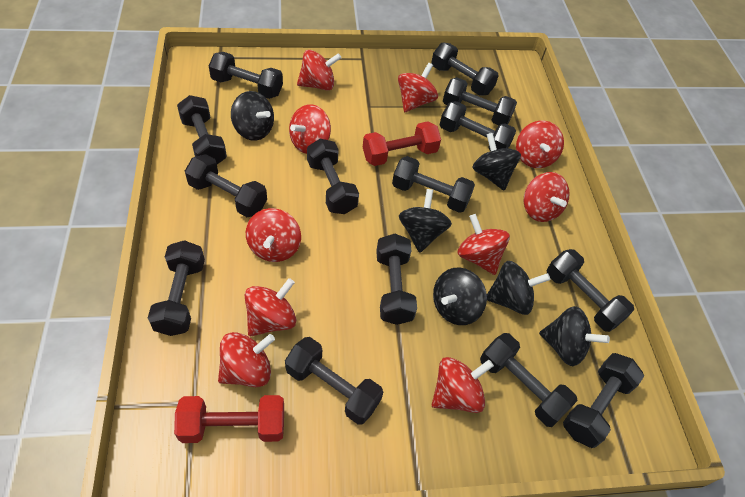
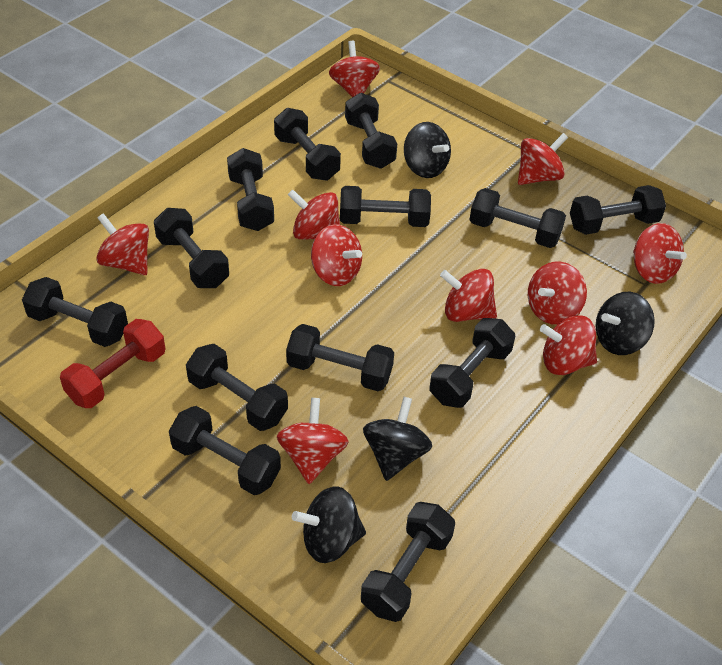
black dumbbell: [148,240,205,336] [177,95,227,164] [185,154,267,217] [209,52,283,99] [285,337,383,425] [307,138,359,214] [376,234,417,325] [392,156,475,213] [431,42,499,95] [440,101,516,151] [443,77,517,125] [480,333,578,427] [547,249,634,332] [563,353,644,448] = 14 -> [22,277,128,347] [154,208,229,288] [169,406,281,495] [186,344,288,431] [227,148,274,231] [274,108,341,181] [286,324,394,391] [340,186,431,227] [345,93,397,169] [361,502,455,622] [429,318,515,408] [469,188,566,248] [570,185,666,235] = 13
black spinning top: [231,91,274,141] [399,189,452,253] [433,267,487,325] [472,133,521,190] [487,261,550,315] [539,306,610,366] = 6 -> [292,487,366,563] [363,397,432,481] [404,122,451,178] [596,292,655,355] = 4
red dumbbell: [174,395,284,443] [363,121,441,166] = 2 -> [60,319,166,408] = 1

